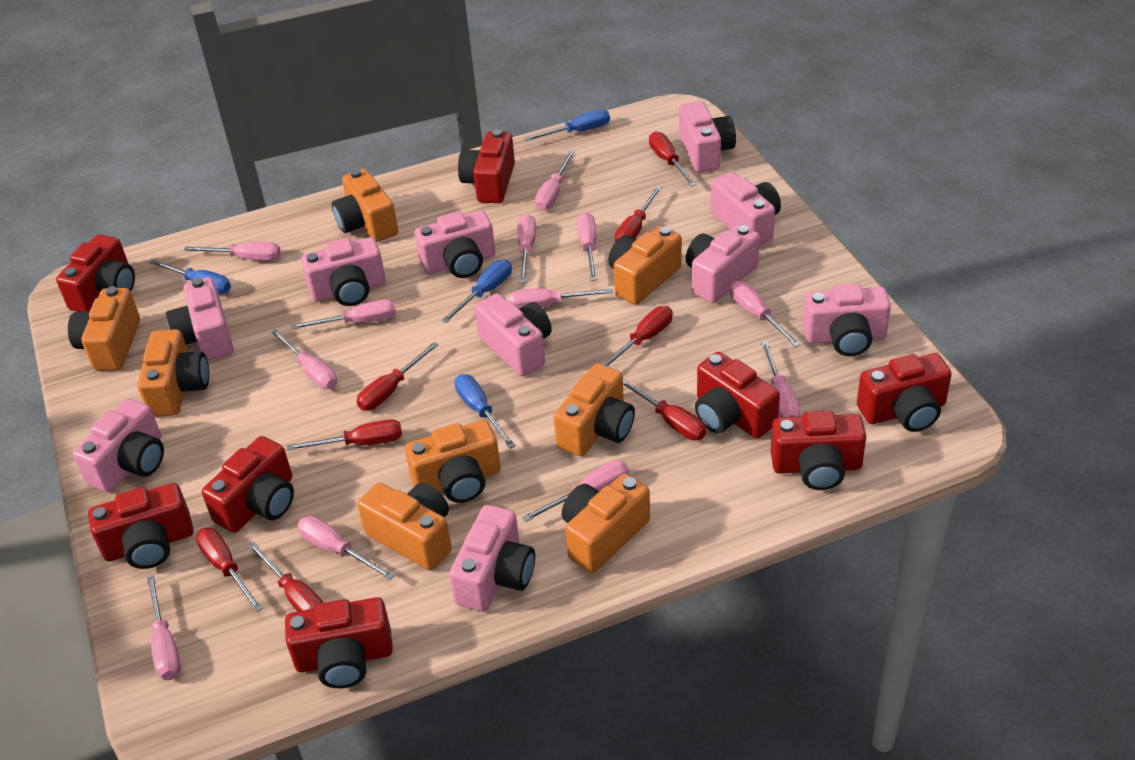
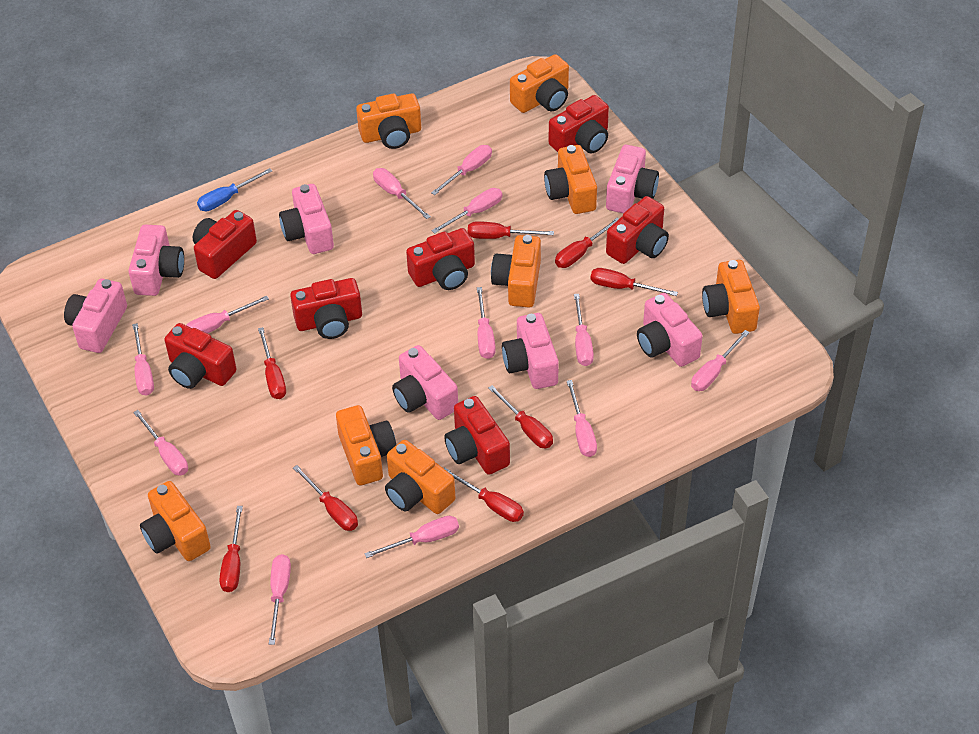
blue screwdriver: [148,259,231,295] [441,259,512,323] [455,374,516,449] [524,109,610,141] = 4 -> [197,168,272,211] = 1
pink camera: [73,398,164,492] [166,277,233,361] [301,237,386,306] [414,210,495,278] [449,505,535,612] [474,294,552,376] [679,101,736,173] [686,224,760,303] [710,172,781,245] [802,284,891,356] = 10 -> [64,279,127,353] [128,224,184,296] [279,184,334,254] [392,345,458,420] [502,313,559,389] [606,145,659,213] [637,293,703,367] = 7
red camera: [56,234,135,312] [88,483,193,569] [202,436,294,533] [285,597,393,688] [458,129,515,203] [695,352,780,438] [770,411,866,490] [857,353,952,432] = 8 -> [164,323,236,389] [193,210,257,279] [290,278,362,339] [406,228,475,290] [444,396,510,475] [549,95,609,154] [606,196,669,264] = 7

